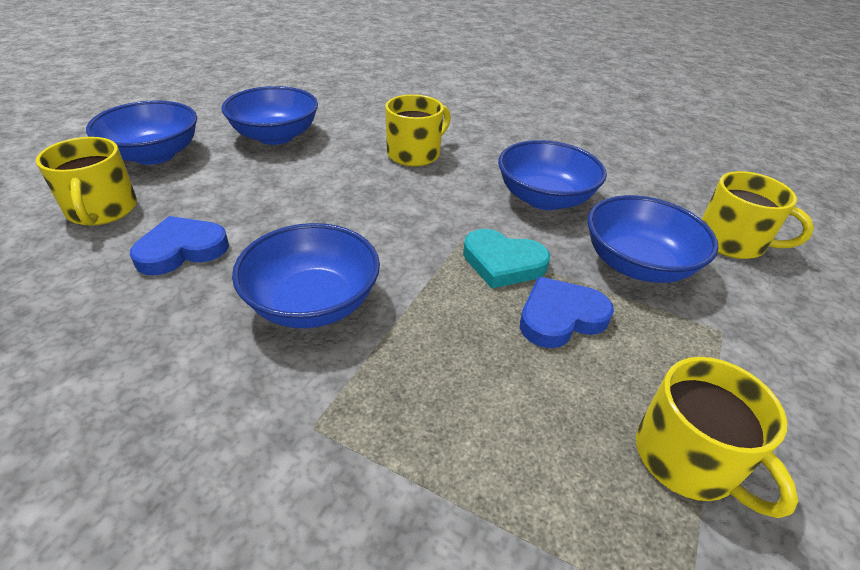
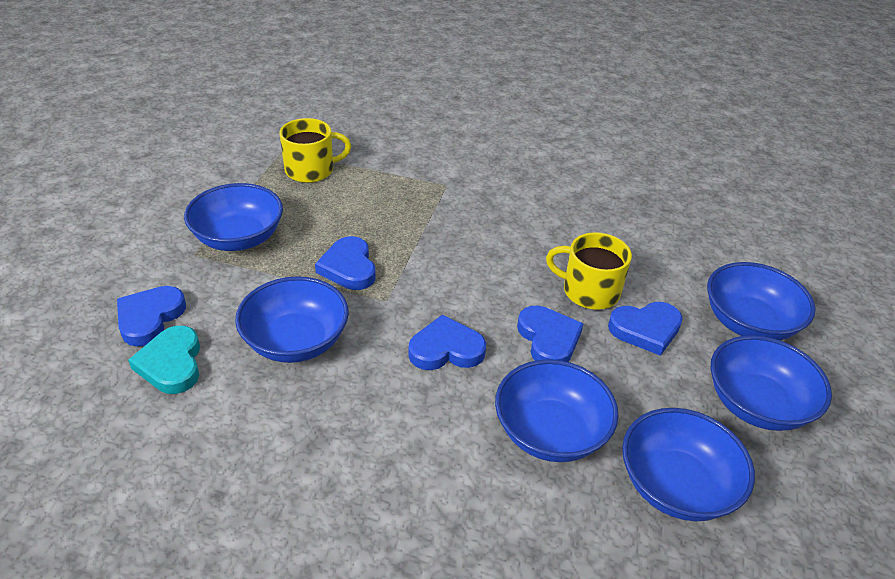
blue bowl: [86,100,197,165] [222,86,318,145] [232,223,380,328] [498,140,607,210] [587,195,719,283] = 5 -> [184,183,283,251] [235,276,349,363] [495,359,619,462] [622,408,755,521] [707,262,816,340] [711,335,832,431] = 6
blue heart: [130,216,229,276] [520,277,614,348] = 2 -> [117,286,186,347] [315,236,376,290] [408,314,486,370] [517,306,584,362] [608,302,683,356] = 5
yellow mug: [36,137,137,226] [385,94,451,167] [636,357,798,518] [702,171,814,259] = 4 -> [280,118,351,183] [546,232,632,310] = 2

